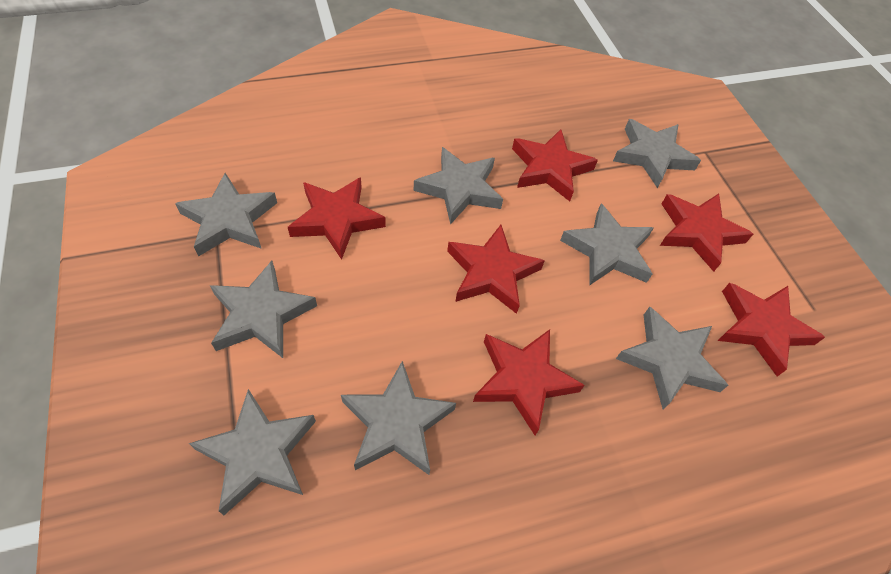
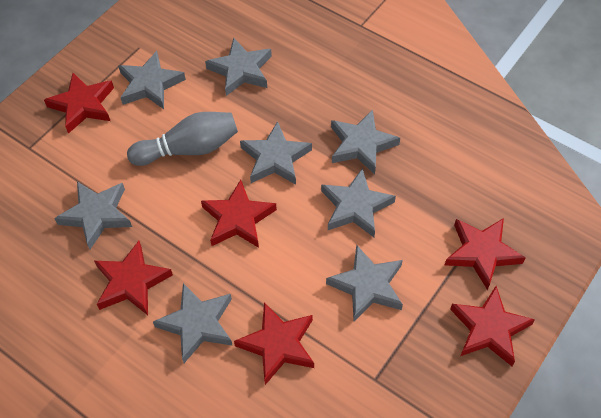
grey bowling pin: none = 0 -> [127,112,238,166] = 1

